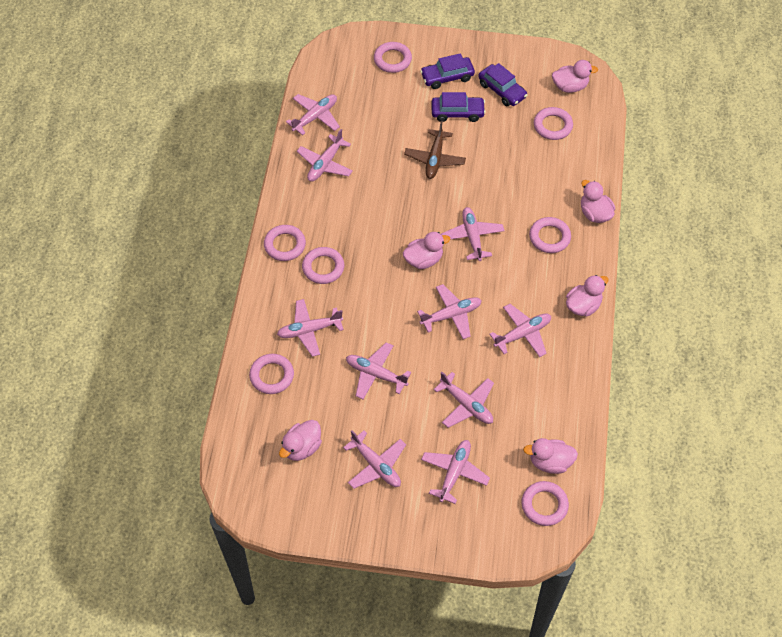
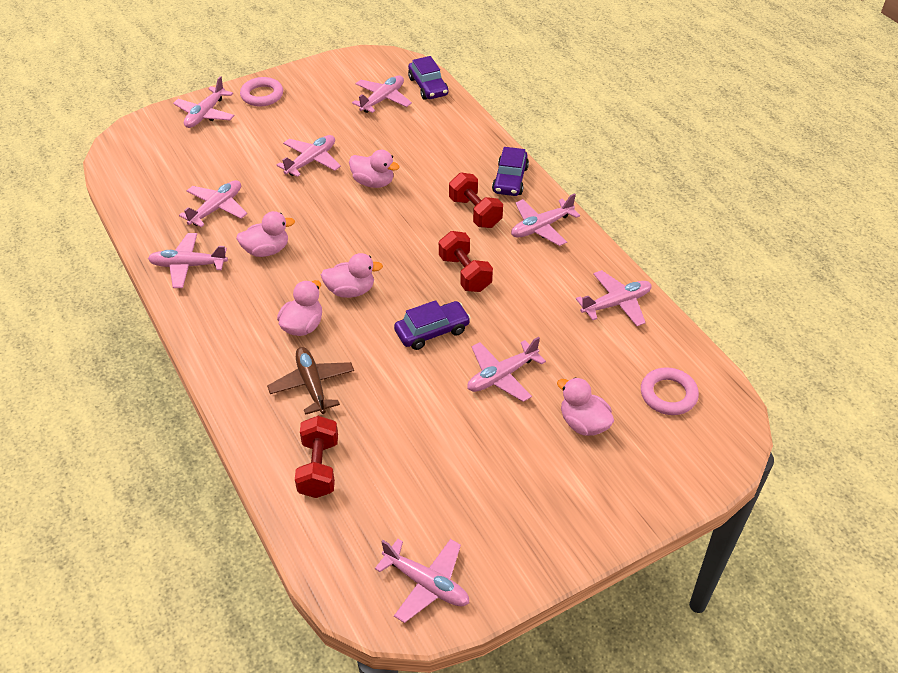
pink duck: [279,420,322,461] [403,232,450,269] [523,438,578,474] [552,60,598,93] [566,275,609,317] [581,180,615,223] = 6 -> [236,211,295,257] [277,280,322,336] [321,253,383,298] [349,150,400,188] [557,377,614,436] = 5
pink plane: [277,299,344,357] [286,94,340,135] [297,129,353,182] [343,430,406,489] [346,342,411,399] [417,284,482,339] [421,440,490,504] [433,372,494,428] [441,207,505,261] [490,304,551,357] = 10 -> [148,233,228,288] [173,76,235,128] [179,180,247,227] [277,135,341,177] [352,75,412,113] [375,539,469,623] [467,337,546,402] [511,193,580,246] [576,270,652,326] = 9
pink ring: [249,354,294,394] [264,225,306,261] [302,247,344,284] [374,42,412,73] [521,481,569,526] [529,217,571,253] [534,107,573,140] = 7 -> [240,77,283,106] [641,367,699,415] = 2
red dumbbell: none = 0 -> [295,416,338,498] [439,231,493,292] [449,173,503,228] = 3

